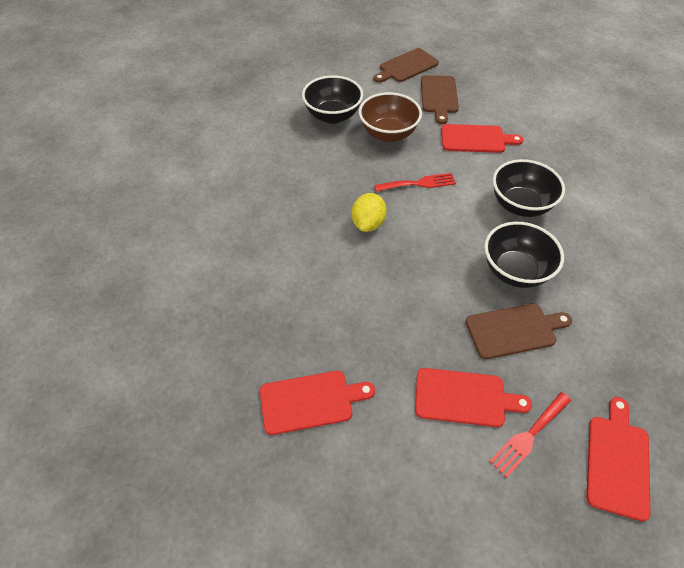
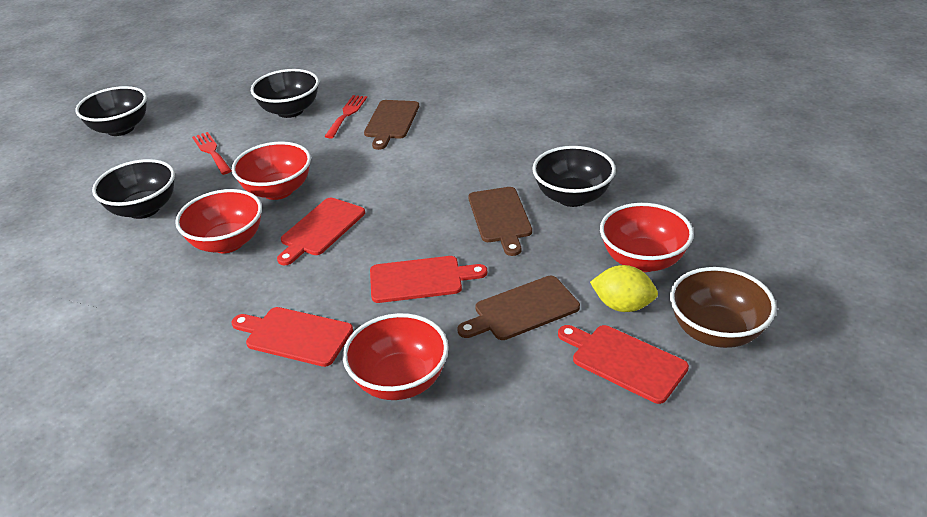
black bowl: [302,75,363,124] [484,222,564,288] [493,159,565,217] = 3 -> [75,86,147,136] [92,159,175,219] [251,69,319,118] [532,146,616,207] = 4
red bowl: none = 0 -> [175,189,262,253] [232,141,311,200] [343,313,449,400] [600,203,694,272] = 4

